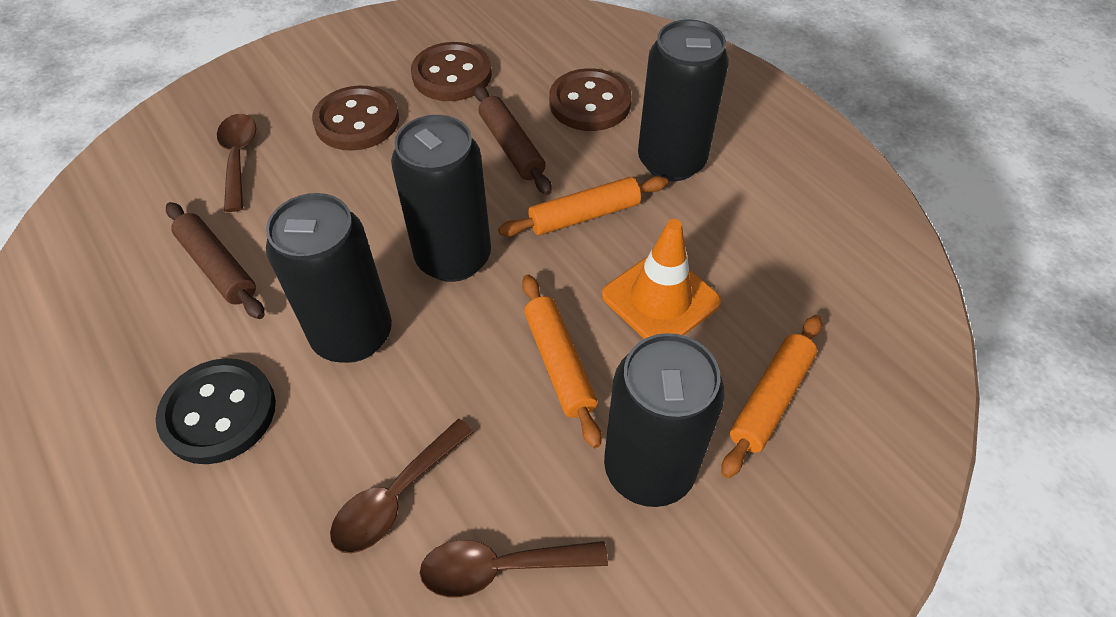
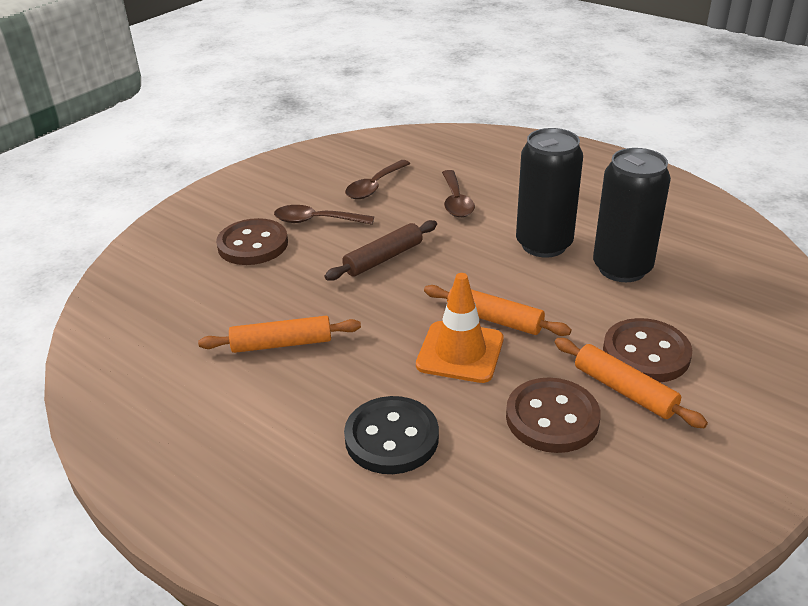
black can: [266,193,392,363] [391,115,491,282] [604,333,725,507] [638,19,729,181] = 4 -> [516,128,583,258] [593,148,671,282] = 2
brown rolling pin: [166,202,265,319] [474,85,552,195] = 2 -> [325,220,437,281] = 1

